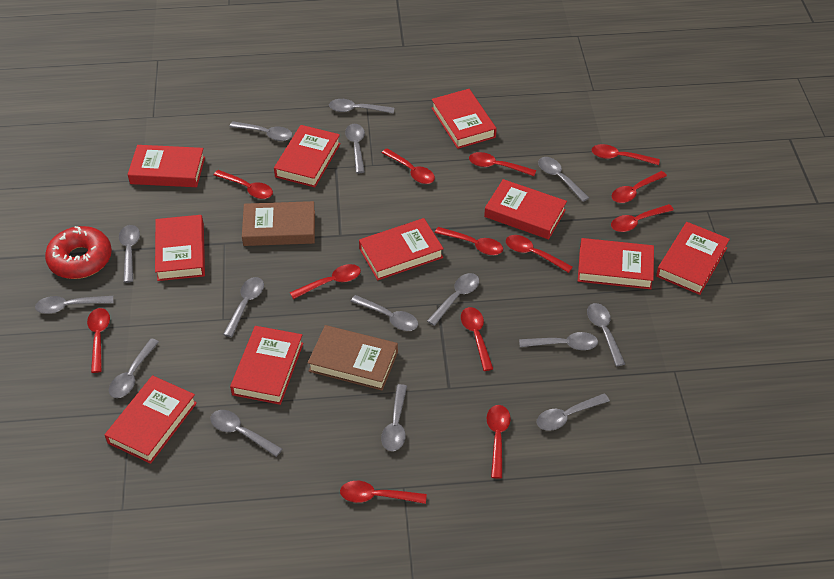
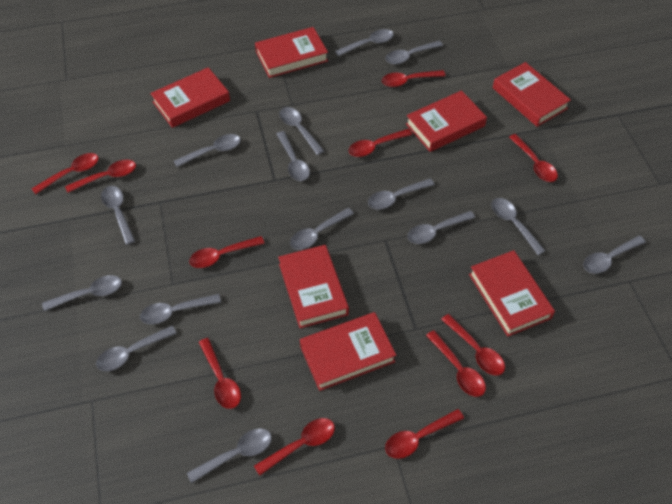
brown book: [242,201,315,246] [308,325,398,390] = 2 -> none = 0
red book: [105,375,197,464] [128,145,205,187] [155,215,205,281] [230,326,303,405] [274,125,341,187] [359,218,444,280] [432,89,497,149] [484,179,567,240] [578,238,654,289] [656,222,730,295] = 10 -> [150,67,230,128] [255,27,328,78] [278,245,349,328] [300,312,396,391] [406,90,487,152] [469,250,555,337] [493,62,571,127] = 7
red donut: [45,226,112,279] = 1 -> none = 0
red spoon: [87,308,110,373] [214,170,273,199] [290,264,361,299] [340,481,427,504] [382,148,435,184] [435,227,503,255] [461,307,493,371] [469,152,536,176] [487,405,511,479] [506,235,573,273] [592,144,660,165] [611,204,674,232] [612,171,667,203] = 13 -> [32,153,99,194] [65,160,136,193] [189,236,265,268] [199,338,241,409] [254,418,335,476] [349,129,412,157] [382,70,446,87] [385,409,464,459] [426,330,486,397] [441,314,505,375] [509,134,558,182] = 11

